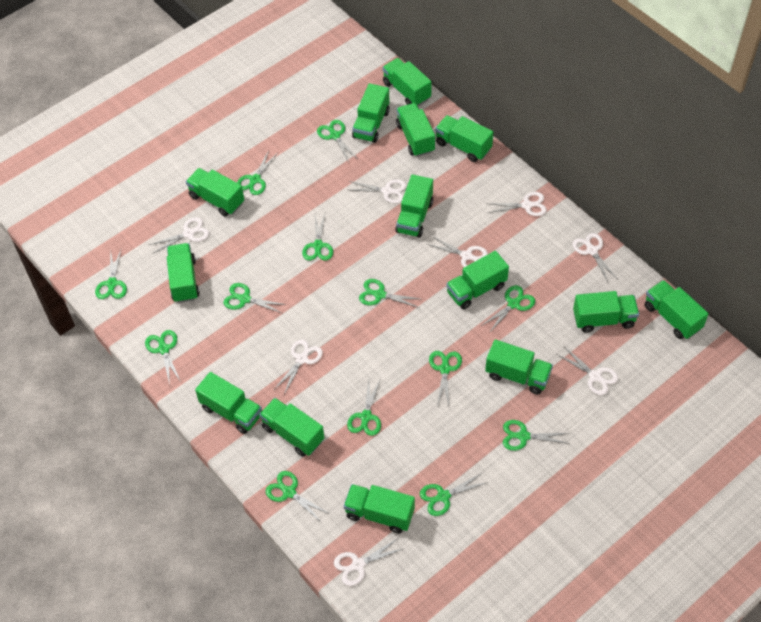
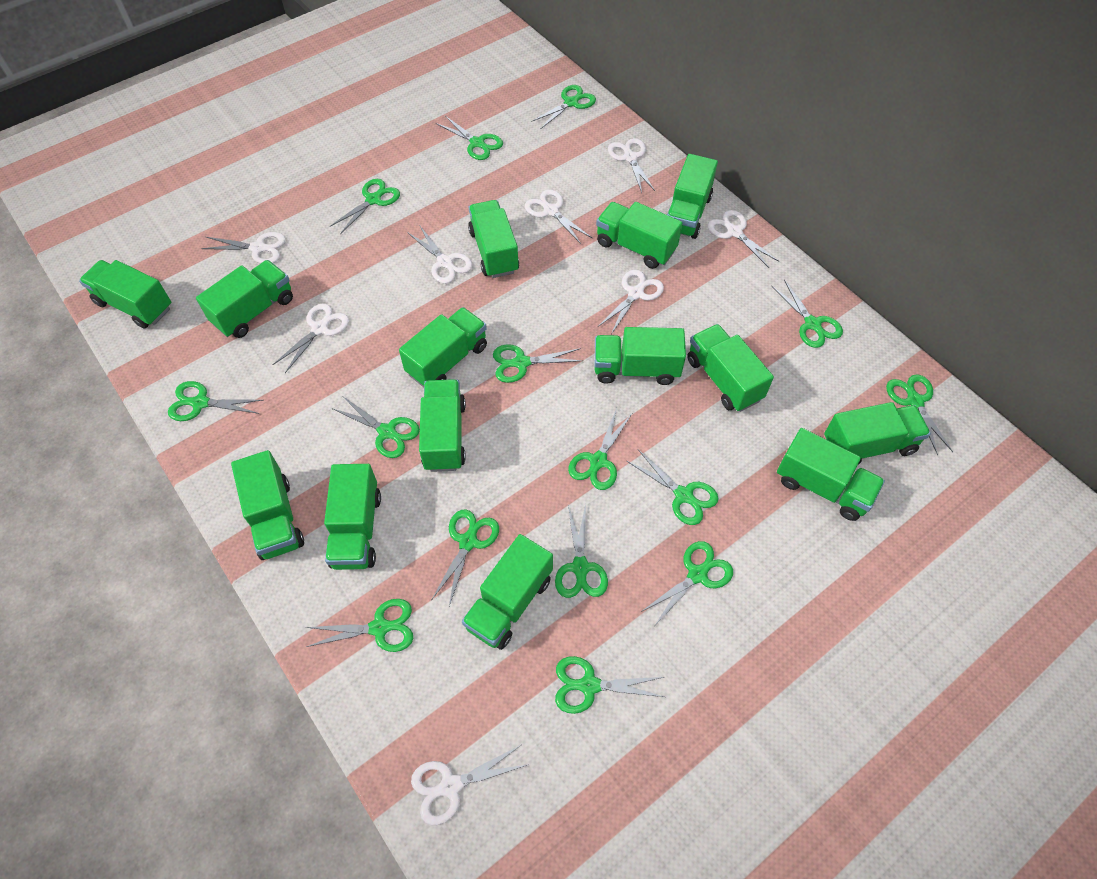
green scissors: [95,249,127,299] [145,330,181,385] [223,283,287,313] [237,150,278,195] [266,471,330,523] [302,214,333,260] [317,120,358,162] [347,378,381,436] [359,279,420,308] [420,472,488,516] [429,351,462,406] [481,285,535,333] [503,420,570,451] = 13 -> [168,381,263,421] [306,599,413,652] [330,179,400,234] [333,396,420,458] [432,509,499,606] [436,116,503,160] [493,344,583,383] [531,85,596,129] [555,504,608,598] [555,656,665,714] [568,408,632,490] [627,450,719,525] [641,541,733,625] [772,279,843,348] [886,374,953,455] = 15

